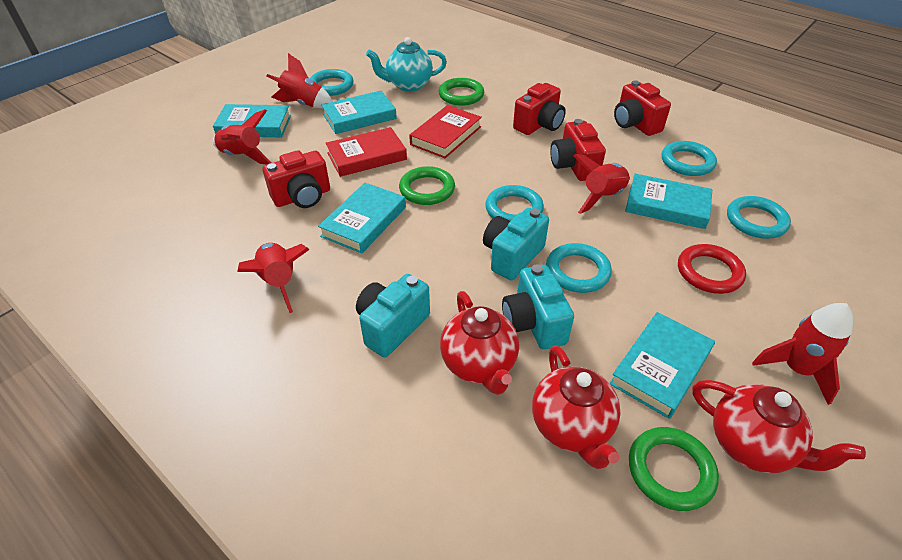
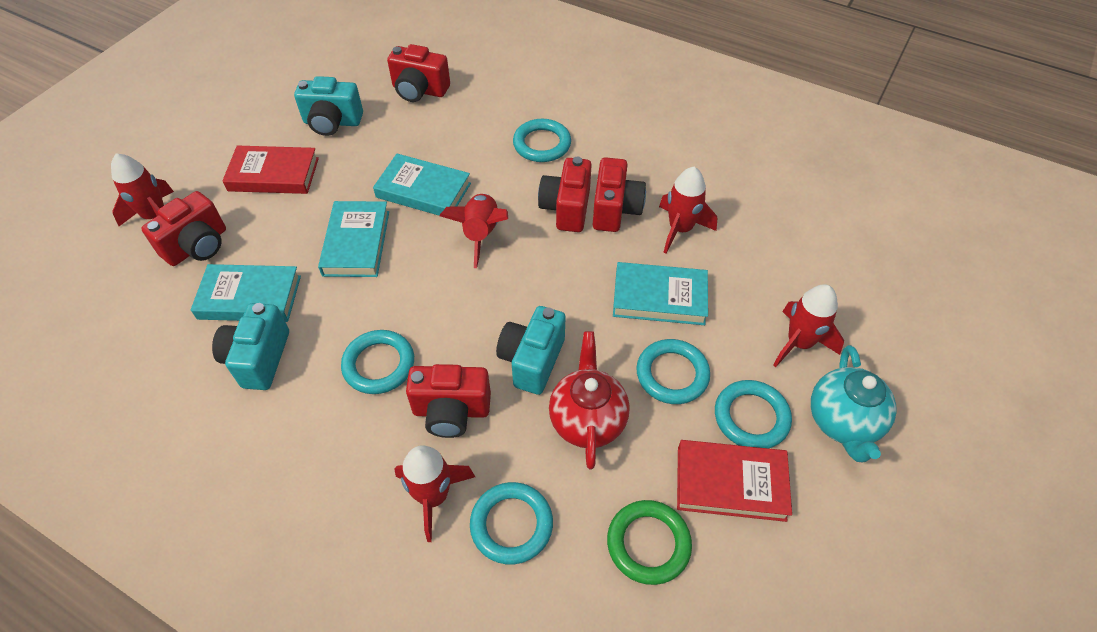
green ring: [399,166,455,205] [439,78,484,106] [629,427,719,511] = 3 -> [607,500,692,585] = 1
red camera: [263,150,330,208] [513,83,566,135] [550,119,606,181] [614,80,671,136] = 4 -> [141,191,226,266] [387,44,450,102] [406,364,491,438] [538,157,592,232] [593,157,646,232] = 5
red ring: [678,244,746,294] = 1 -> none = 0
red teapot: [440,291,519,395] [532,345,621,469] [692,380,866,473] = 3 -> [549,331,630,469] = 1
turquoise book: [213,104,291,137] [318,183,406,254] [321,91,397,134] [610,312,715,419] [625,174,712,229] = 5 -> [191,264,301,322] [318,201,389,277] [373,154,471,216] [613,262,708,325] = 4

